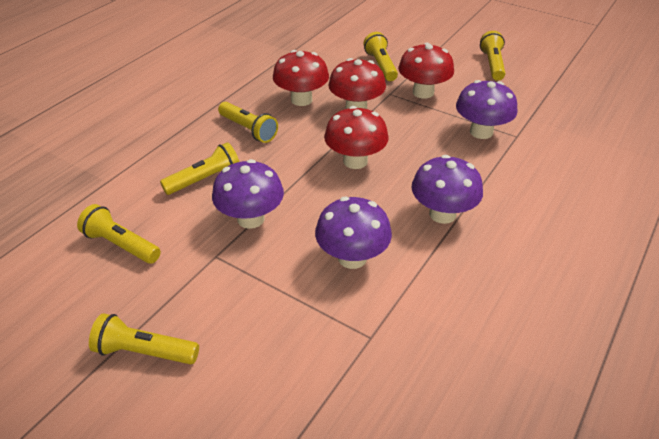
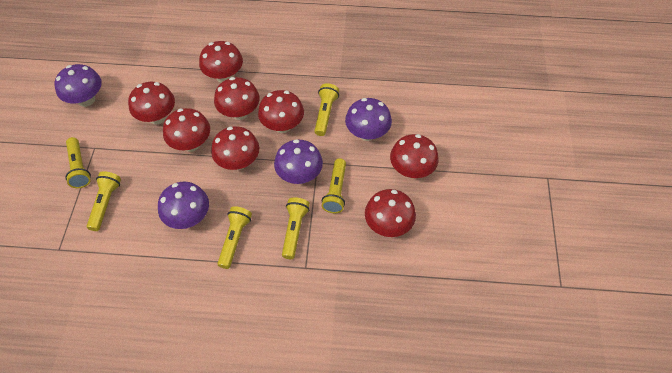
red mushroom: [273,50,329,106] [324,106,389,169] [328,58,386,109] [398,43,454,99] = 4 -> [128,82,175,124] [163,108,210,152] [199,41,243,83] [211,126,259,170] [214,77,260,120] [258,90,304,133] [365,189,416,237] [390,134,439,178] = 8

